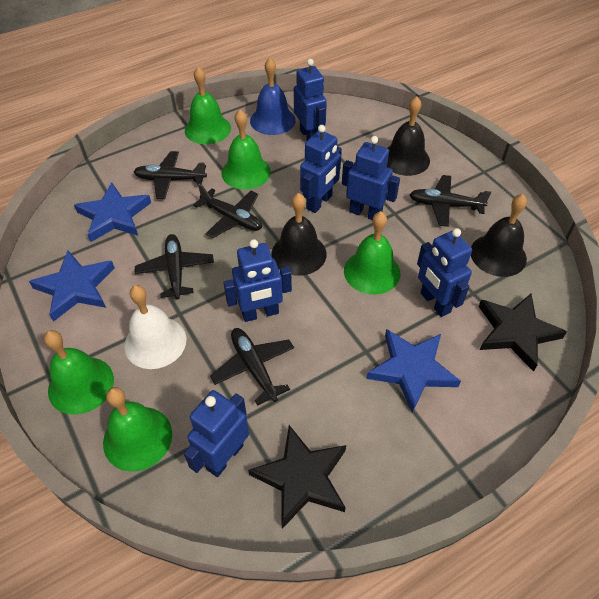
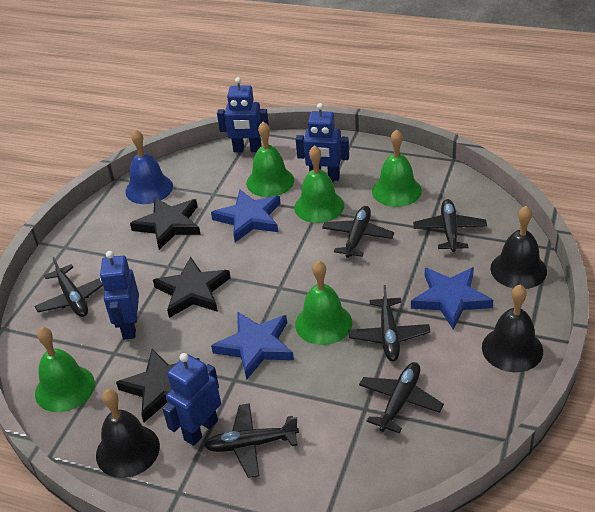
black plane: [134,151,207,199] [135,234,214,299] [193,184,262,238] [210,328,294,406] [409,175,491,227] = 5 -> [34,257,103,317] [204,403,299,478] [322,206,394,258] [348,285,431,361] [359,362,444,433] [413,199,487,252] = 6
black star: [248,425,346,529] [479,294,567,372] = 2 -> [116,349,200,422] [130,198,201,250] [153,257,230,318] = 3
blue robot: [184,390,249,477] [223,239,292,322] [294,59,327,141] [300,125,342,213] [342,136,400,220] [417,228,472,317] = 6 -> [100,251,139,339] [163,353,221,446] [217,77,269,152] [296,103,349,181] = 4
white bell: [124,285,186,369] = 1 -> none = 0

